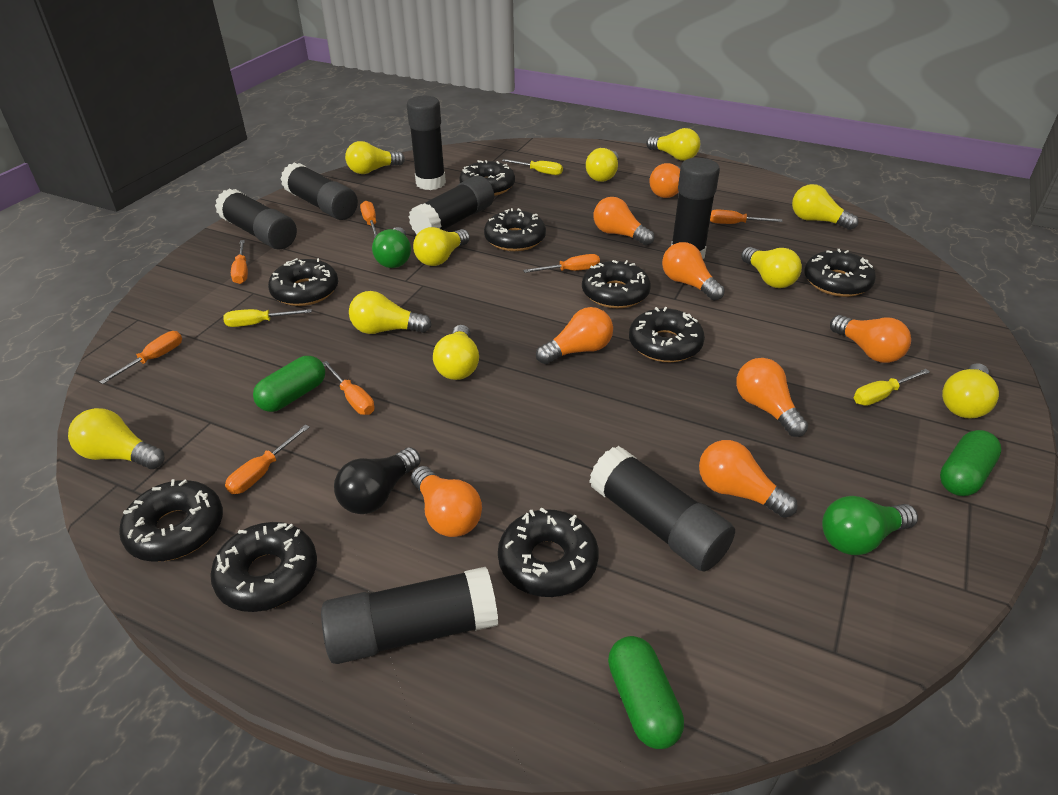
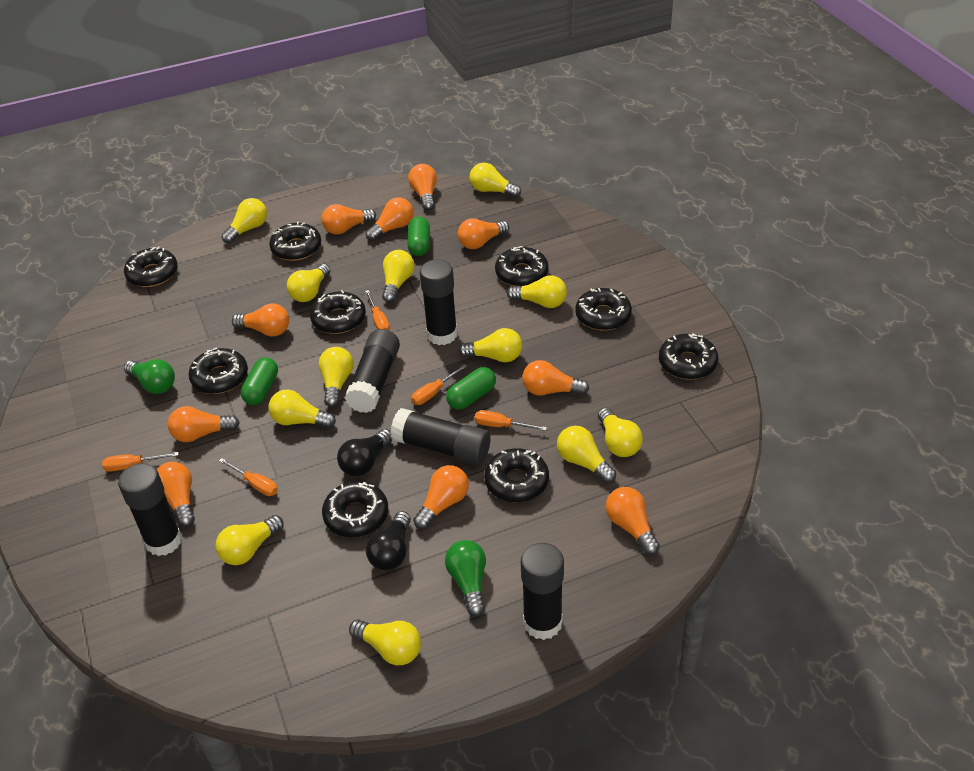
black glue stick: [215,188,297,249] [281,162,358,220] [321,567,498,664] [407,96,446,190] [409,176,494,235] [589,446,735,571] [671,158,720,259] = 7 -> [118,463,182,556] [345,329,400,413] [390,408,490,464] [420,260,457,345] [521,543,564,640] = 5
black light bulb: [334,447,421,514] = 1 -> [337,429,392,476] [366,511,411,571] = 2
orange light bulb: [411,466,482,537] [536,307,613,364] [594,197,654,246] [649,163,680,198] [662,242,725,301] [699,440,797,518] [736,358,808,437] [830,315,911,363] = 8 -> [157,462,195,527] [168,406,240,442] [232,303,289,337] [322,204,376,234] [366,197,414,241] [408,164,437,211] [413,465,469,529] [458,218,509,249] [522,360,589,395] [606,487,660,555] = 10
orange screwdriver: [99,331,182,384] [225,424,310,494] [231,240,248,284] [322,361,375,415] [360,201,377,238] [523,254,600,273] [710,210,783,224] = 7 -> [102,452,179,472] [219,458,278,496] [365,290,390,330] [411,364,467,405] [474,410,547,431] = 5
yellow light bulb: [68,408,164,469] [345,141,405,174] [349,291,432,334] [413,227,470,266] [433,325,479,380] [586,148,619,182] [646,128,700,161] [741,247,802,288] [792,184,859,230] [942,363,999,418] = 10 -> [215,515,284,565] [222,198,267,244] [268,390,336,428] [287,264,330,302] [319,347,353,407] [349,620,421,666] [382,250,414,303] [458,328,522,362] [469,163,521,198] [507,275,567,308] [557,426,616,483] [598,407,643,457] = 12
yellow screwdriver: [223,309,312,327] [502,159,563,175] [854,369,930,406] = 3 -> none = 0

